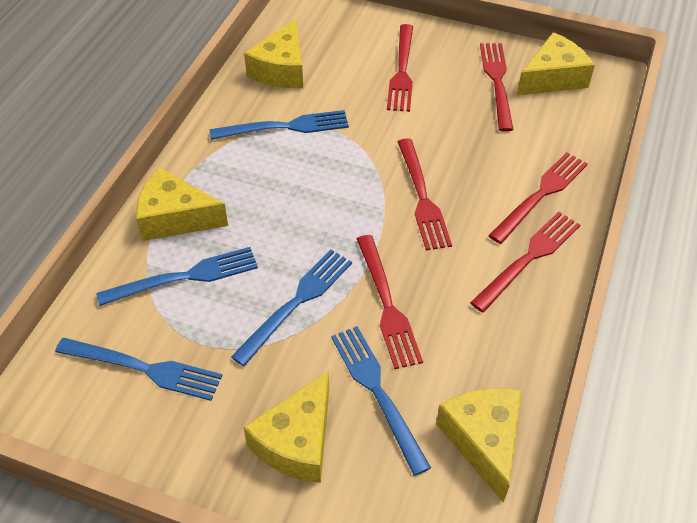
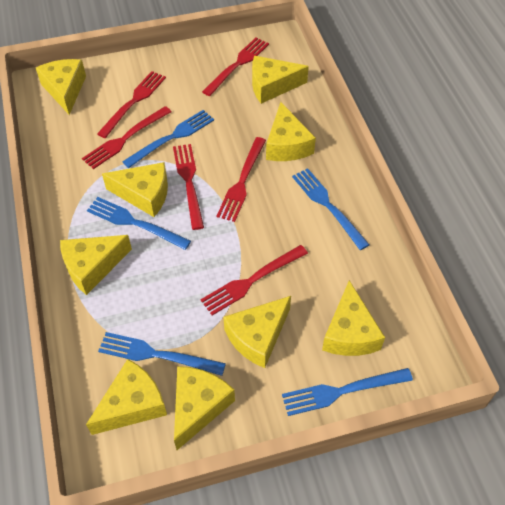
yellow cheese: [136,168,228,241] [243,371,329,483] [244,19,303,88] [436,388,522,503] [517,32,595,95] = 5 -> [36,59,86,115] [60,235,132,295] [86,359,167,435] [102,162,168,217] [174,366,235,450] [224,296,291,368] [252,56,309,104] [266,102,316,161] [322,280,385,356] = 9

